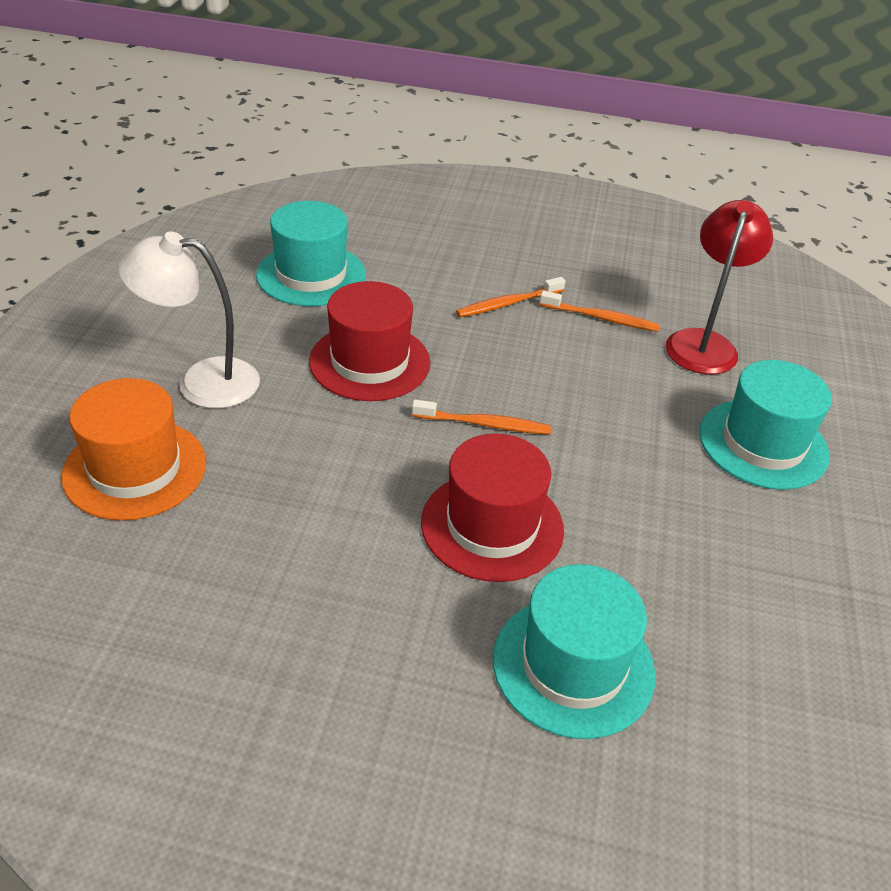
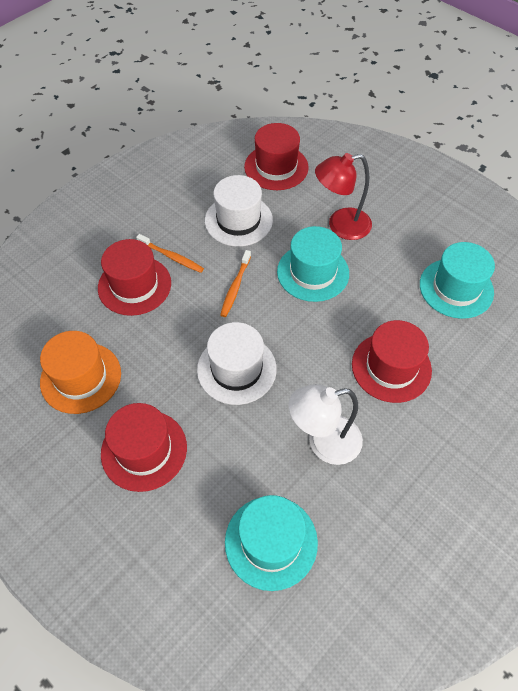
orange toothbrush: [412,399,552,435] [456,277,565,317] [540,291,660,332] = 3 -> [136,234,204,273] [220,250,251,317] = 2
red hat: [309,281,430,401] [421,433,564,582] = 2 -> [98,239,171,316] [101,403,187,492] [244,123,309,190] [352,320,432,403] = 4
white hat: none = 0 -> [197,322,277,405] [205,175,273,247] = 2

